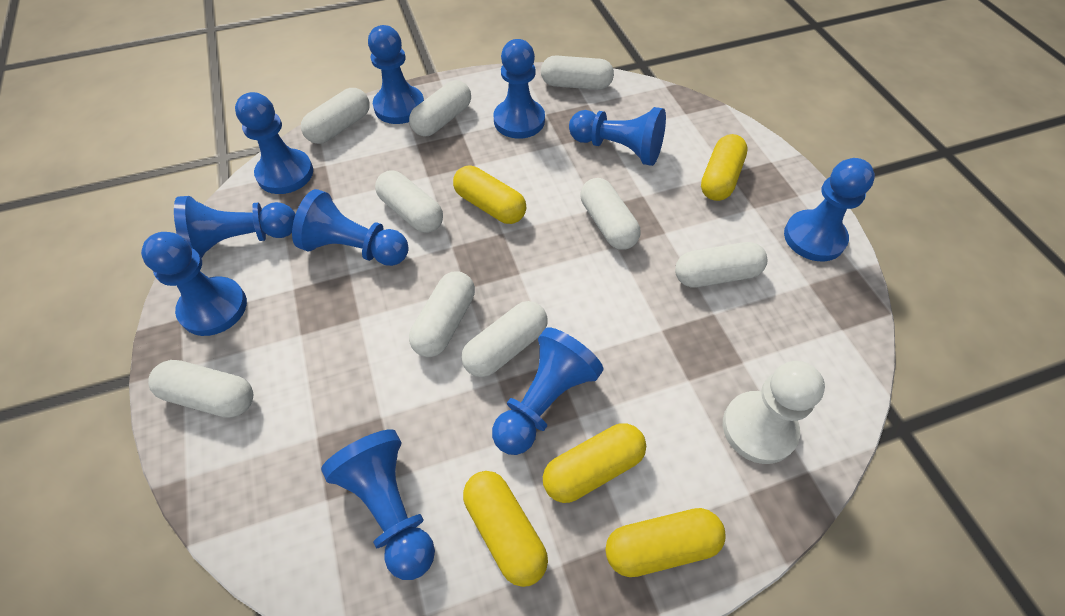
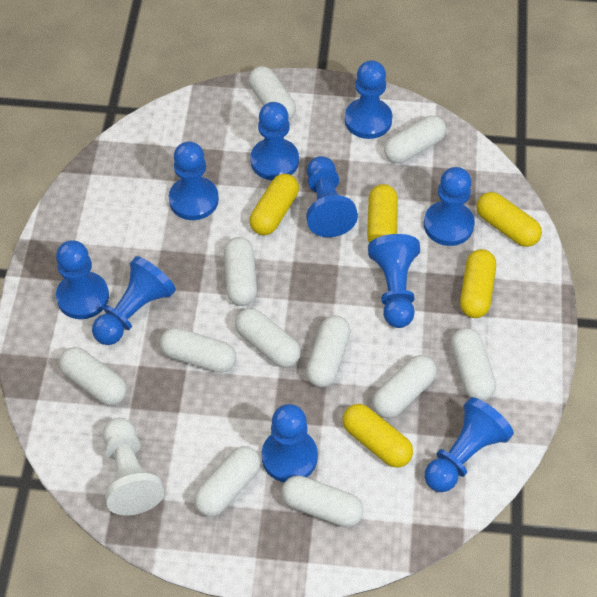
white capsule: [148,360,253,418] [301,88,370,144] [375,170,443,233] [409,80,471,136] [409,271,475,357] [462,301,548,377] [541,55,614,90] [581,178,640,250] [675,242,767,288] = 9 -> [59,347,127,406] [160,328,236,373] [194,446,261,517] [224,237,257,306] [235,308,301,367] [249,66,296,121] [281,476,364,527] [306,316,351,387] [372,355,437,418] [384,116,446,163] [451,328,496,401] = 11

